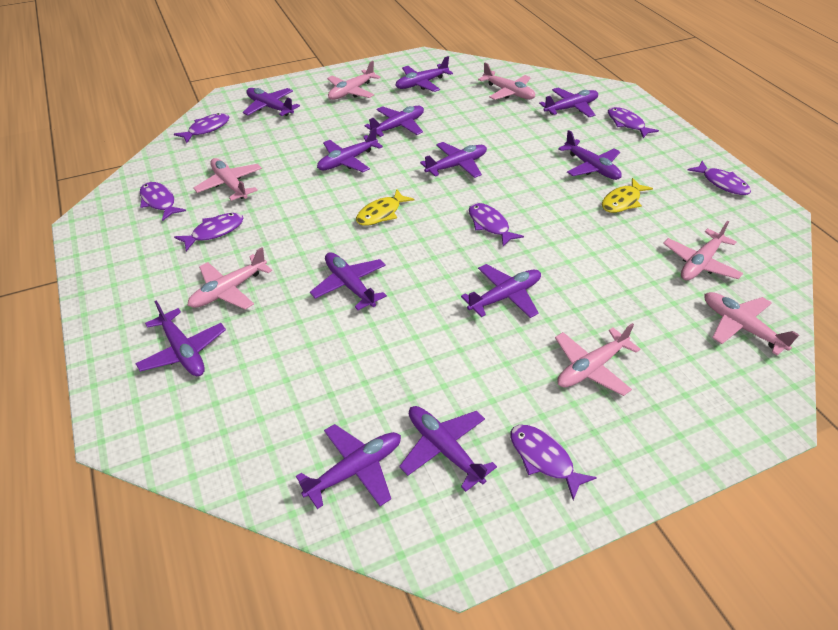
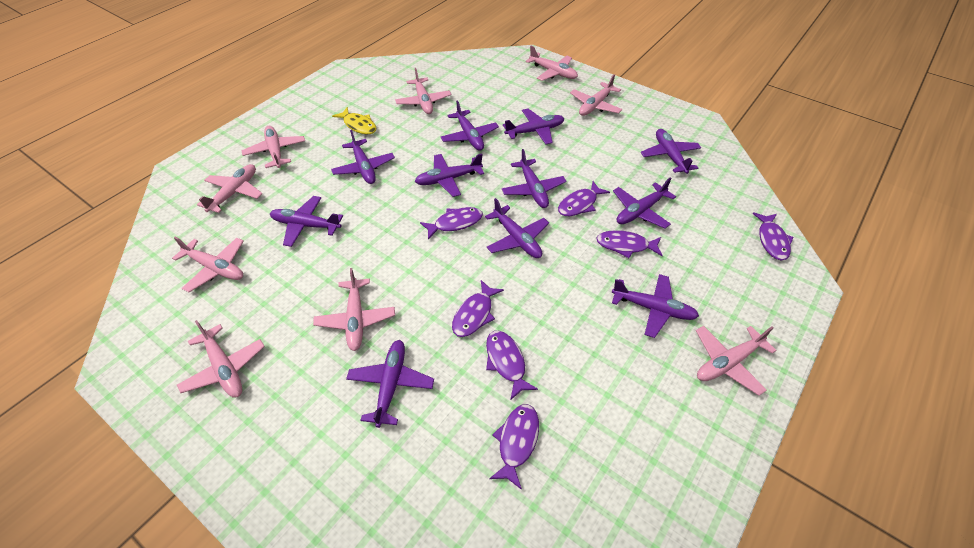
pink plane: [188,247,272,310] [193,158,262,201] [327,61,381,100] [478,63,535,100] [555,323,640,396] [663,221,743,280] [704,292,799,355] = 7 -> [172,237,244,292] [177,320,265,398] [197,164,263,213] [242,126,305,168] [313,268,395,351] [395,68,451,114] [526,46,578,81] [570,74,622,116] [696,326,777,396] = 9
purple plane: [135,300,226,376] [243,88,300,116] [296,424,401,509] [310,252,387,310] [317,127,383,172] [364,106,424,137] [395,56,453,92] [399,406,497,492] [420,142,487,178] [461,264,541,318] [539,88,598,117] [558,130,622,180] = 12 -> [270,196,343,247] [331,130,395,184] [346,340,434,428] [415,154,484,197] [441,101,499,151] [485,198,549,258] [502,149,566,208] [503,109,564,145] [612,274,699,338] [613,177,676,228] [641,129,701,174] = 11
yellow fish: [356,189,414,226] [602,178,653,213] = 2 -> [332,107,377,134] = 1

